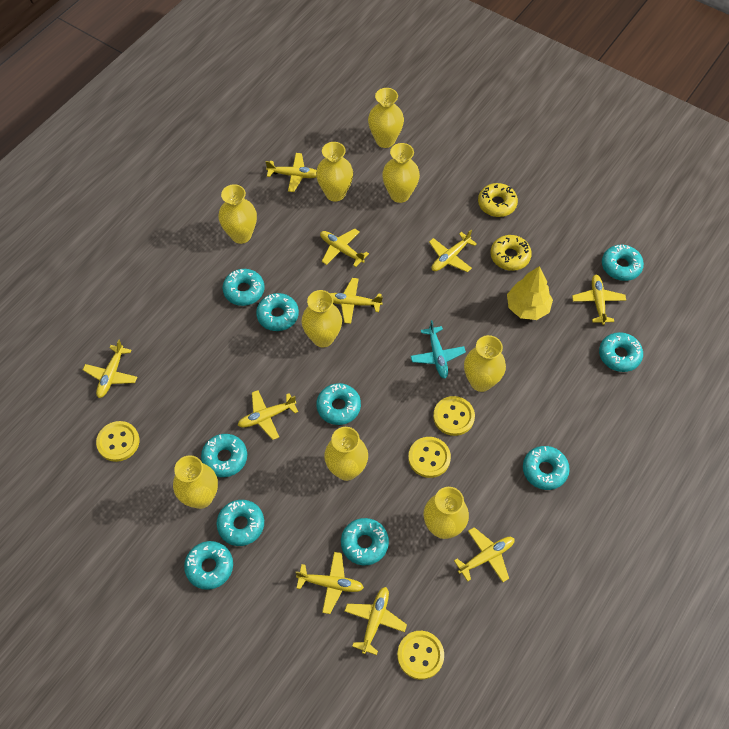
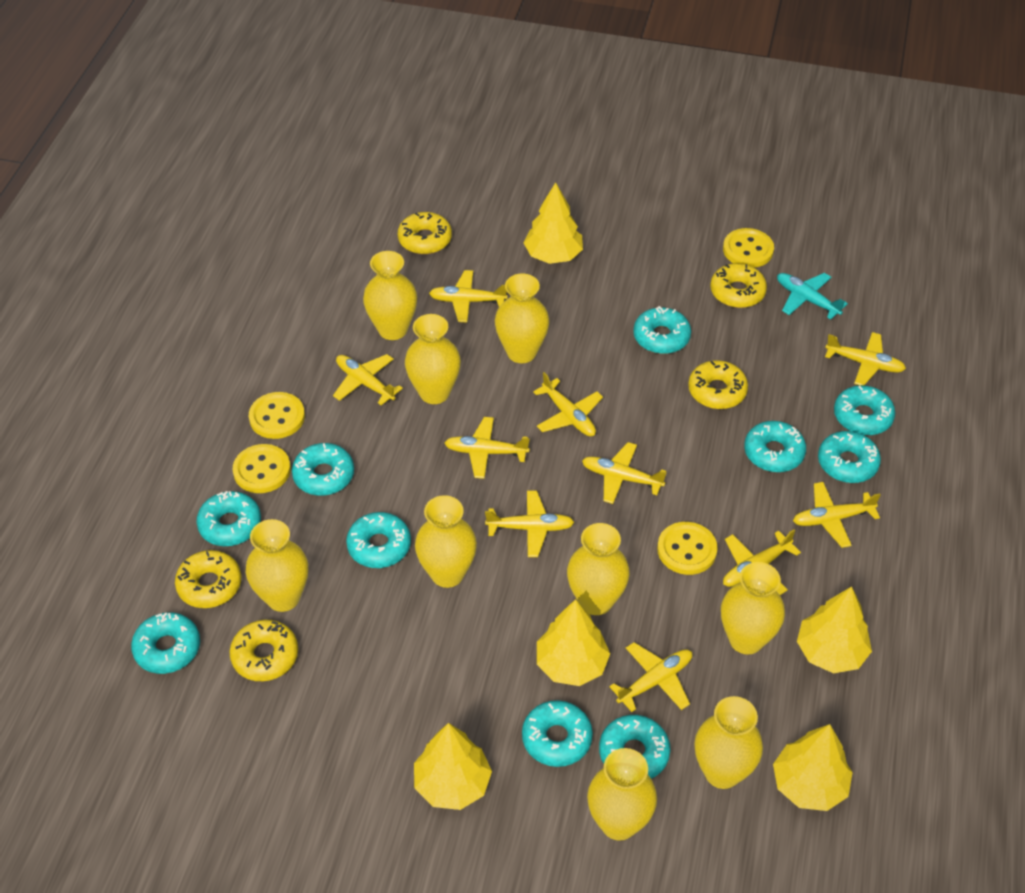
yellow donut: [478,183,518,217] [490,235,532,271] = 2 -> [175,550,241,608] [229,620,298,681] [398,212,452,254] [688,360,748,409] [710,263,767,308] = 5
yellow tree: [507,266,553,320] = 1 -> [414,723,492,810] [524,182,583,264] [537,599,610,686] [773,724,853,811] [797,586,872,673] = 5

